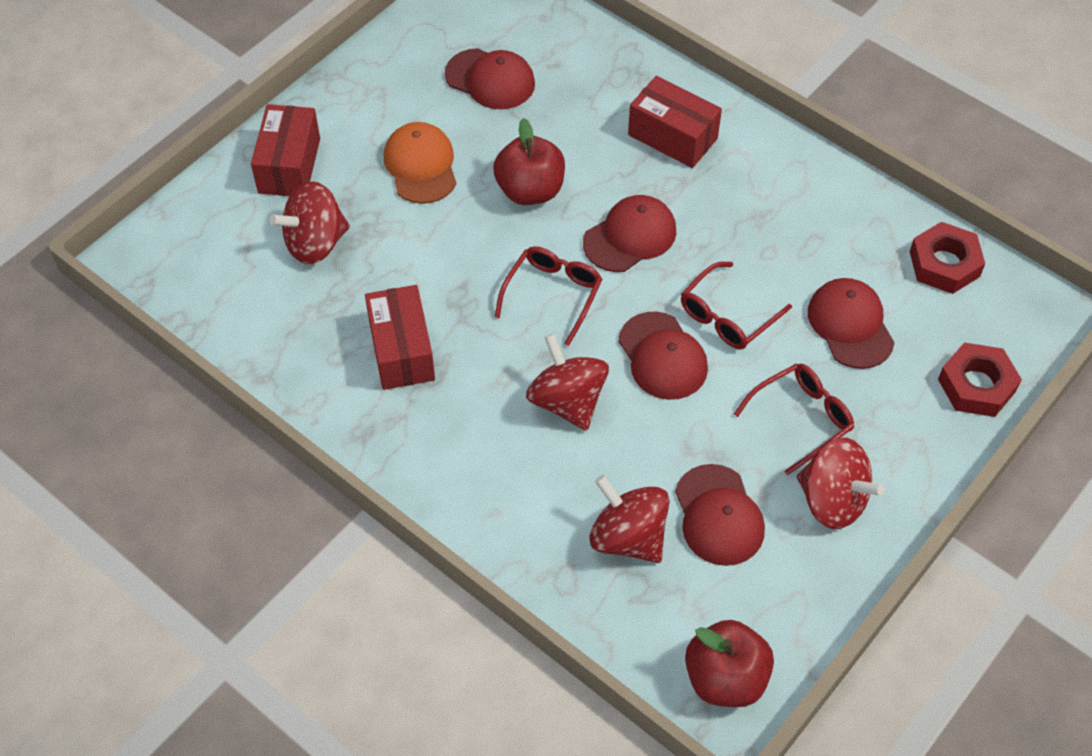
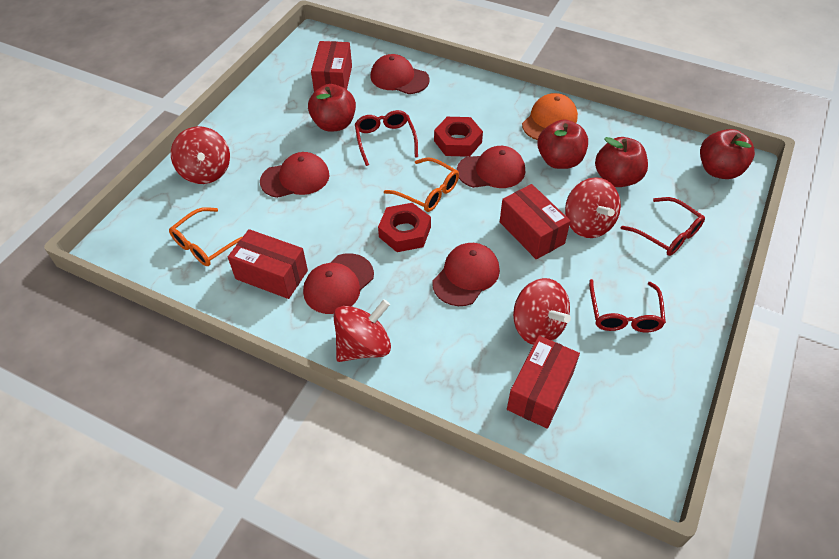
orange glasses: none = 0 -> [169,207,242,266] [384,157,459,212] = 2
red apple: [493,118,565,205] [685,620,774,707] = 2 -> [308,84,356,132] [537,119,588,169] [595,137,648,187] [700,129,755,179] = 4
red box: [251,104,320,196] [365,285,435,390] [628,76,722,168] = 3 -> [228,229,308,299] [311,41,352,92] [500,184,570,259] [507,336,580,429] = 4

